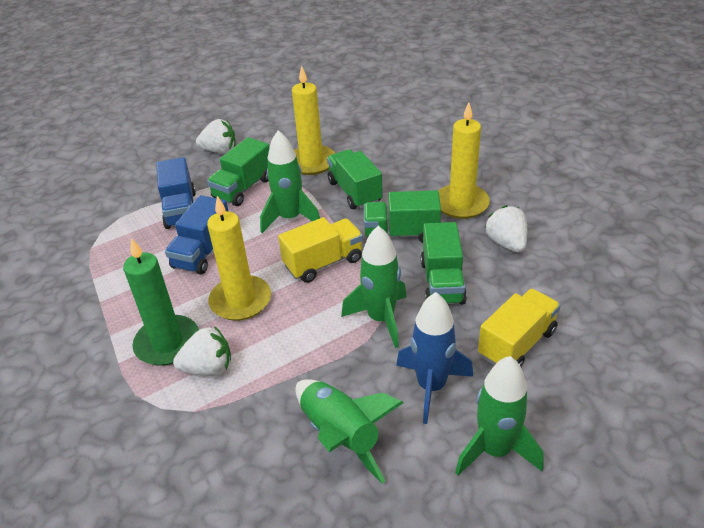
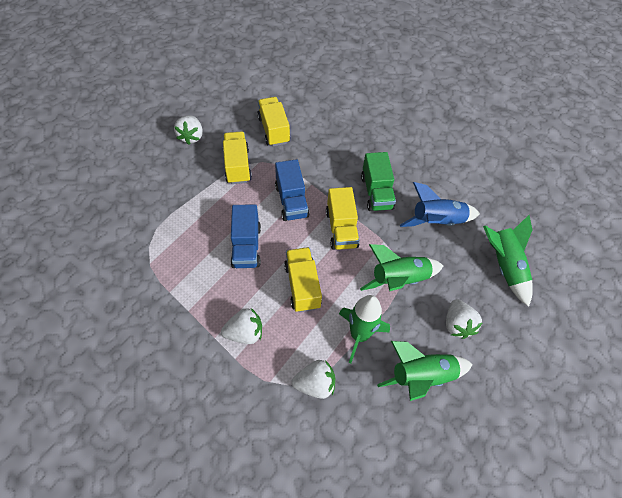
green candle: [123,238,199,366] = 1 -> none = 0
green truck: [207,137,270,206] [327,149,383,209] [364,190,441,243] [420,222,467,305] = 4 -> [361,152,396,211] = 1
white strawberry: [173,326,231,376] [196,119,236,153] [485,205,527,252] = 3 -> [174,115,203,145] [221,308,262,344] [292,360,335,399] [446,299,482,339] = 4
yellow candle: [207,196,271,321] [292,66,335,175] [438,102,490,219] = 3 -> none = 0
yellow truck: [278,217,363,283] [478,289,561,367] = 2 -> [223,131,252,184] [257,97,290,146] [284,247,322,312] [326,187,360,250] = 4

